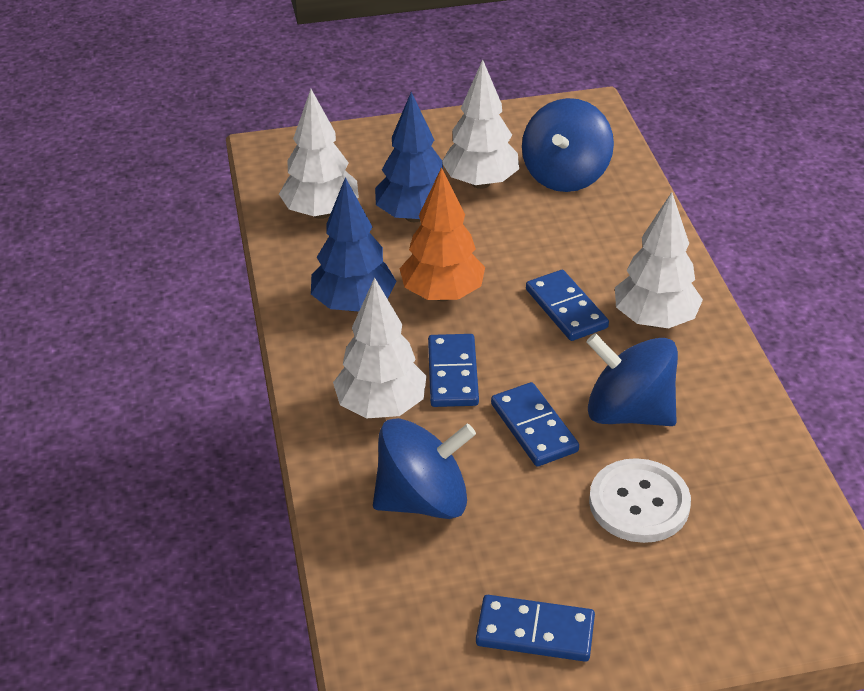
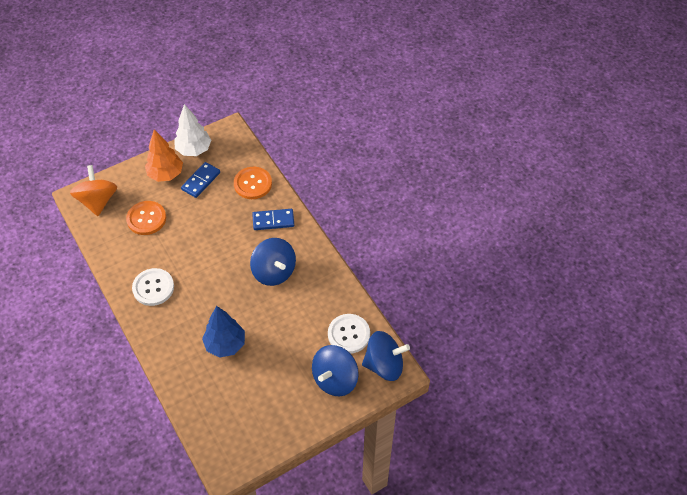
blue domino: [428,334,479,407] [476,595,595,662] [491,382,579,467] [526,270,609,341] = 4 -> [181,162,220,198] [252,209,294,230] = 2
blue tree: [311,177,397,312] [375,92,443,222] = 2 -> [202,306,245,358] = 1
orange button: none = 0 -> [126,201,166,235] [234,167,272,199] = 2
orange spinning top: none = 0 -> [70,165,117,216] = 1
white button: [589,458,691,543] = 1 -> [132,268,174,306] [328,314,370,353] = 2
white tree: [279,89,359,219] [333,277,426,418] [442,60,519,189] [615,192,703,328] = 4 -> [174,104,211,156] = 1

